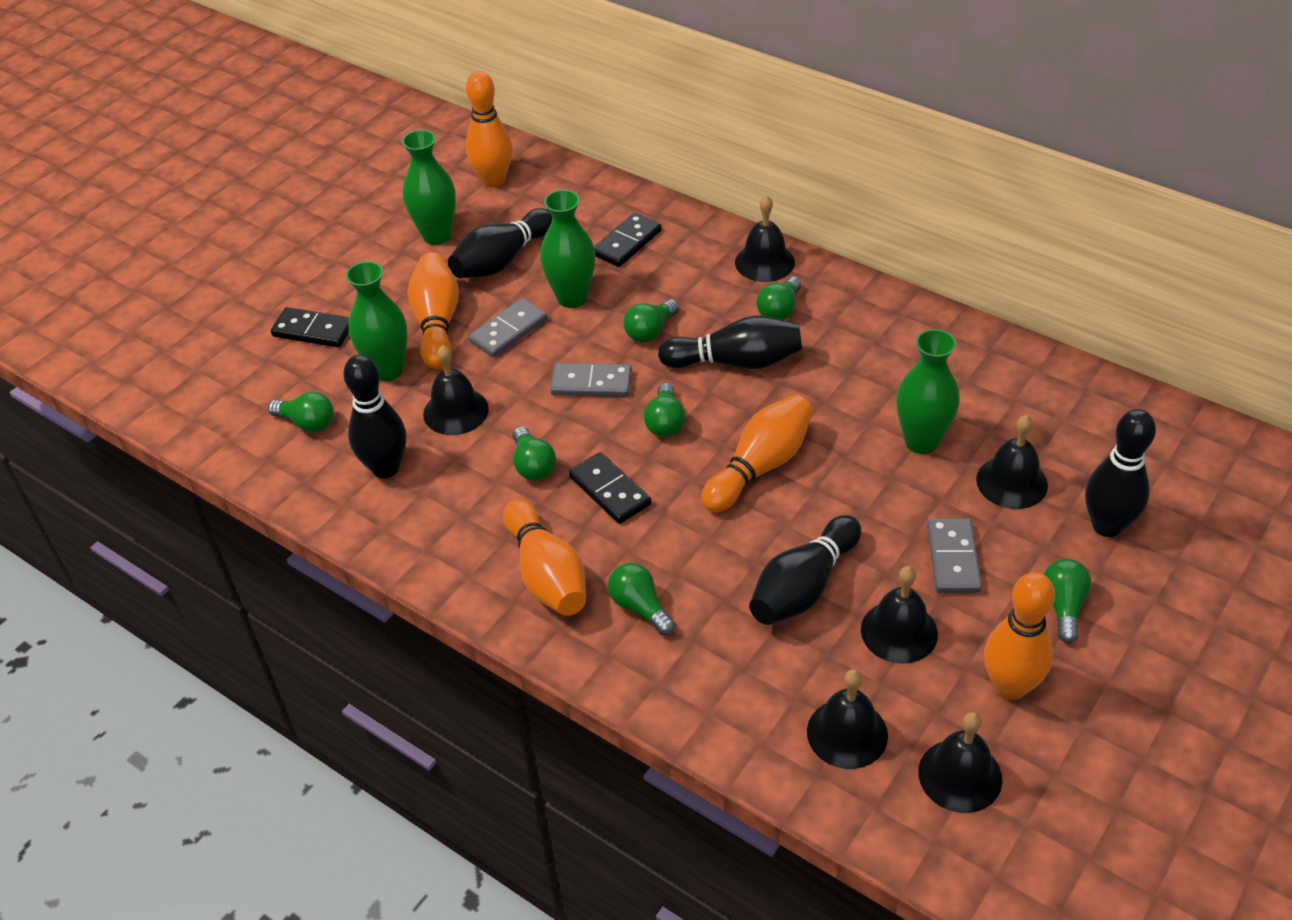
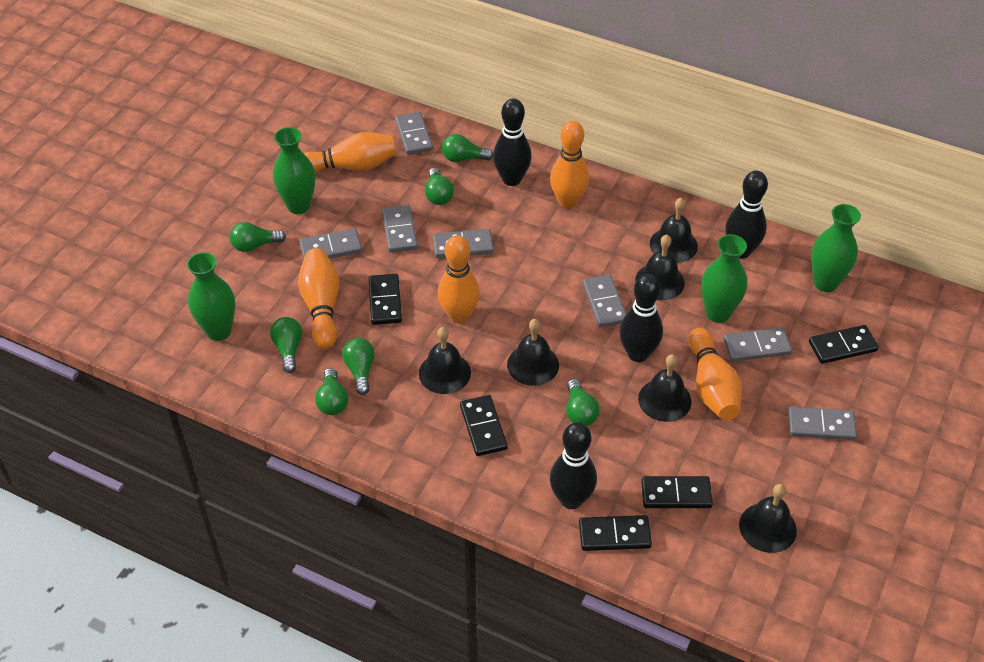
black bowling pin: [343,355,406,478] [448,208,552,278] [658,315,802,369] [749,515,861,625] [1085,409,1156,537] = 5 -> [493,98,532,186] [550,422,597,509] [620,274,663,362] [725,171,768,259] = 4
black domino: [271,307,349,347] [569,452,651,524] [594,213,662,267] = 3 -> [368,274,402,325] [460,395,508,456] [579,515,652,551] [641,476,713,508] [809,325,879,364] = 5
grey domino: [468,298,547,357] [550,363,632,397] [927,518,982,593] = 3 -> [299,228,362,259] [382,205,418,253] [395,112,433,155] [433,229,494,258] [582,275,626,327] [723,328,792,362] [788,407,857,440] = 7

